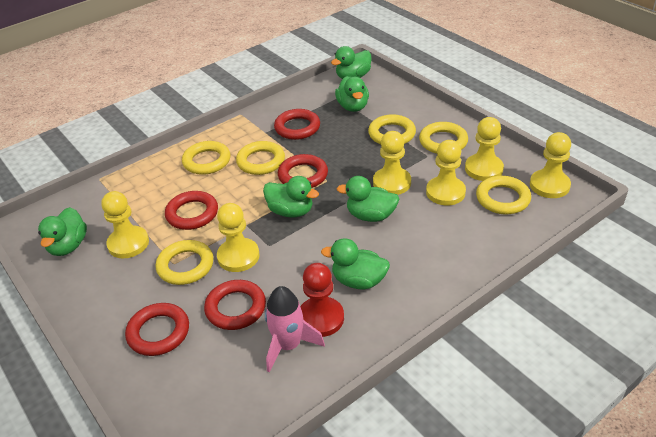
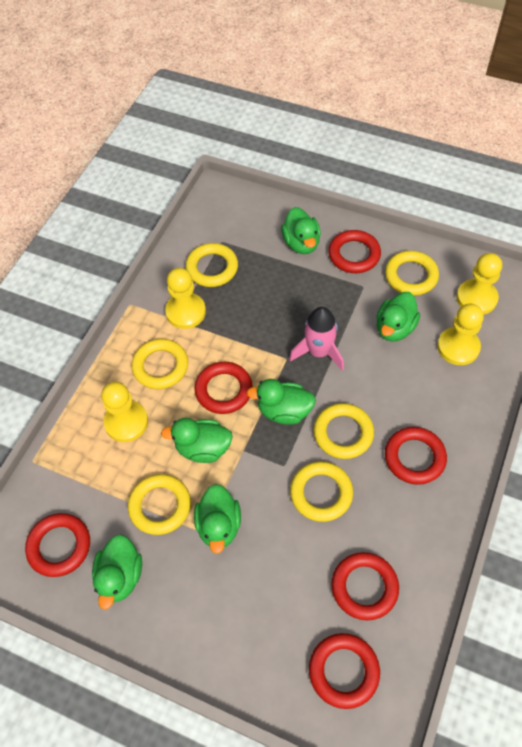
red pawn: [300,263,344,337] = 1 -> none = 0
red ring: [125,303,189,356] [165,191,218,230] [204,280,266,330] [274,109,320,140] [278,154,328,188] = 5 -> [25,513,90,577] [195,362,253,414] [309,633,380,709] [328,230,381,273] [331,552,399,620] [385,427,447,485] = 6
yellow pawn: [101,191,149,258] [217,203,260,272] [373,131,411,195] [426,140,466,205] [465,117,504,181] [530,132,571,198] = 6 -> [101,382,148,442] [165,268,206,329] [437,304,484,365] [457,253,502,314] = 4

